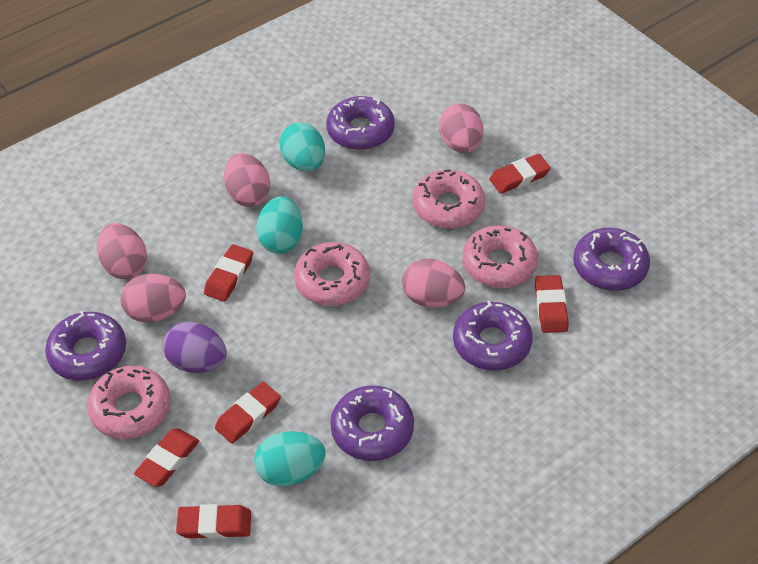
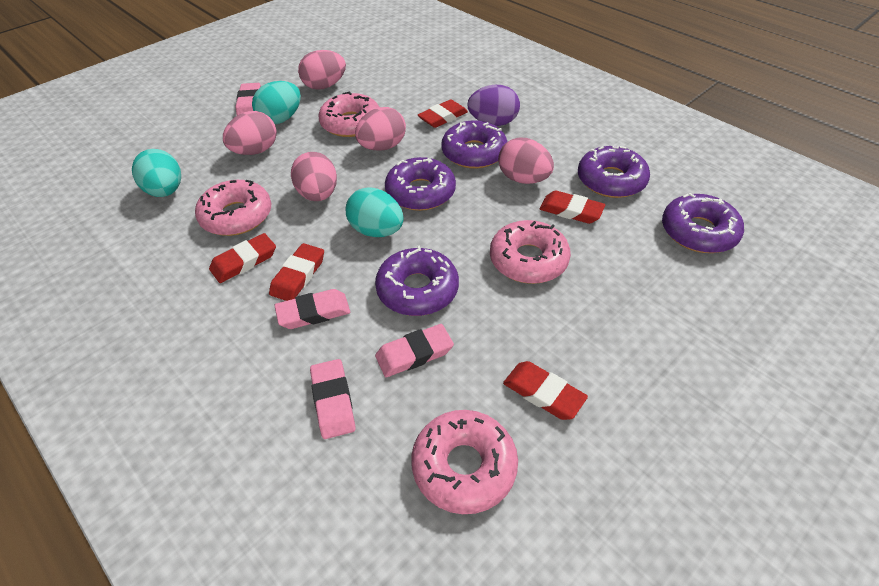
pink eraser: none = 0 -> [235,83,261,115] [274,289,350,329] [310,359,356,439] [375,324,454,377] = 4
red eraser: [134,428,199,487] [176,504,251,539] [204,244,253,302] [215,382,281,444] [489,154,551,194] [535,275,568,333] = 6 -> [209,233,276,283] [269,243,324,301] [418,99,468,128] [503,361,588,420] [539,190,605,224] = 5

